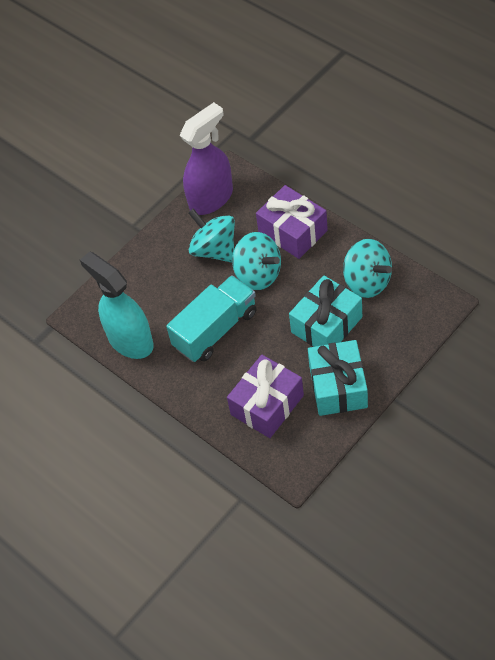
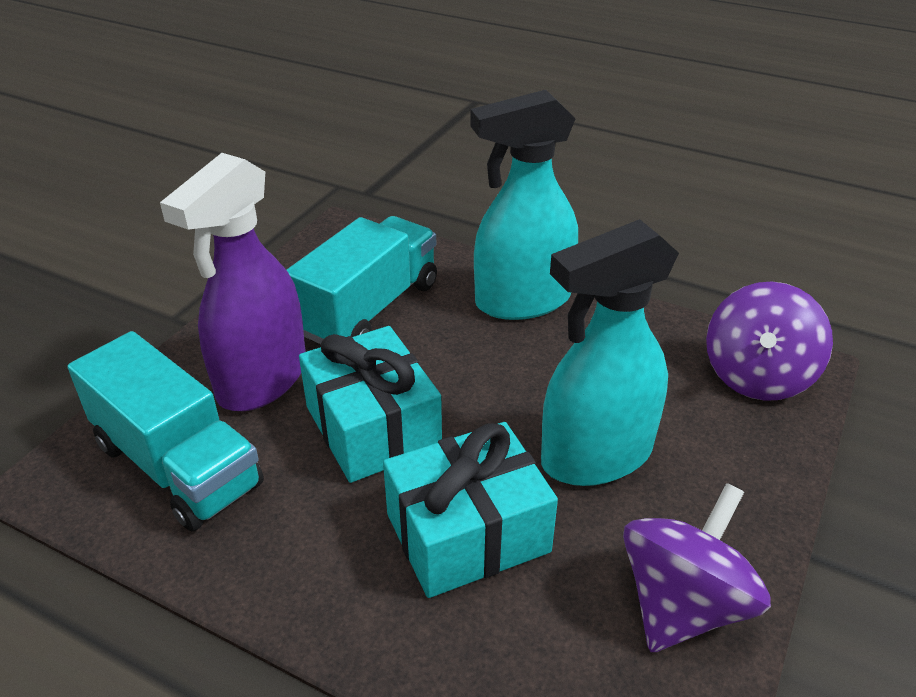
purple gift: [227,355,304,438] [256,185,328,259] = 2 -> none = 0
purple spinning top: none = 0 -> [623,483,771,652] [706,281,833,401] = 2
turquoise spinning top: [188,209,235,263] [232,232,281,290] [343,239,392,298] = 3 -> none = 0
turquoise spray bottle: [80,251,154,359] = 1 -> [470,90,578,320] [541,219,679,486] = 2
turquoise truck: [166,275,257,362] = 1 -> [67,331,264,531] [286,216,437,344] = 2

